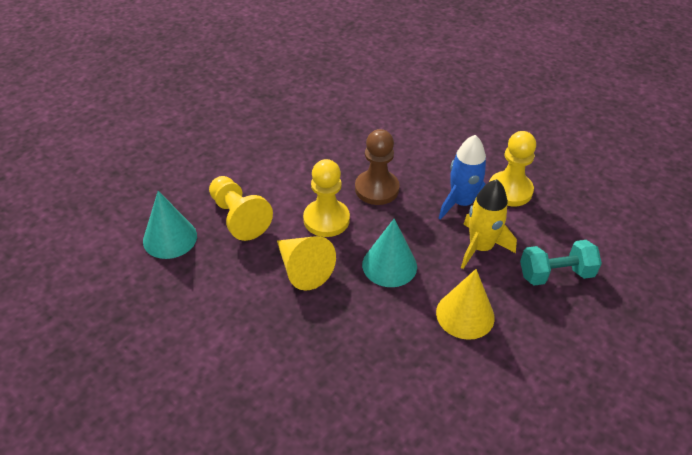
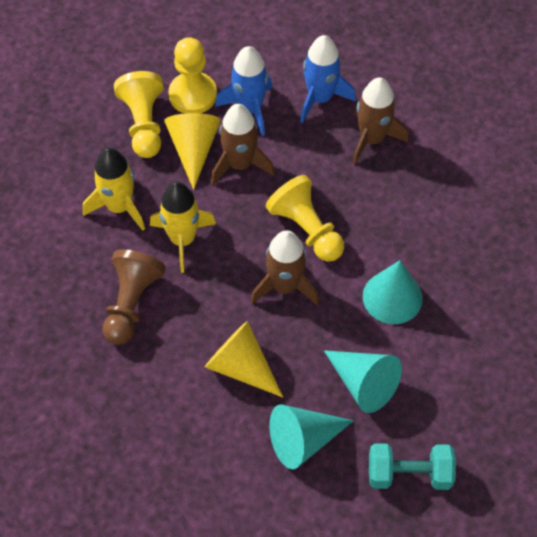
blue rocket: [439,135,486,220] = 1 -> [215,46,272,136] [300,35,355,123] = 2
brown rocket: none = 0 -> [211,104,275,185] [251,230,319,306] [352,77,408,165] = 3
turquoise cone: [143,191,197,259] [362,219,417,287] = 2 -> [269,404,354,469] [324,350,402,413] [363,260,423,324] = 3
yellow rocket: [461,179,517,269] = 1 -> [83,148,145,231] [150,182,216,273] = 2

